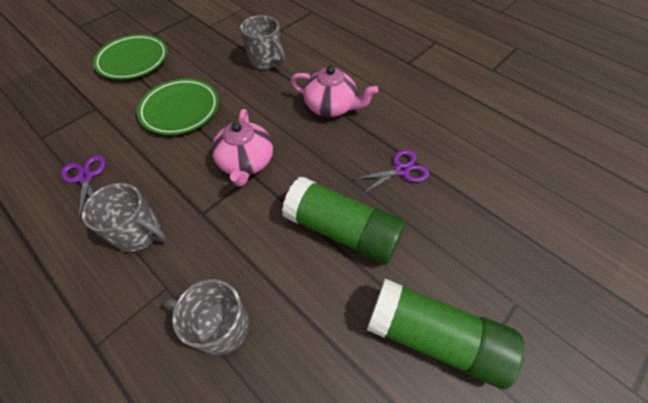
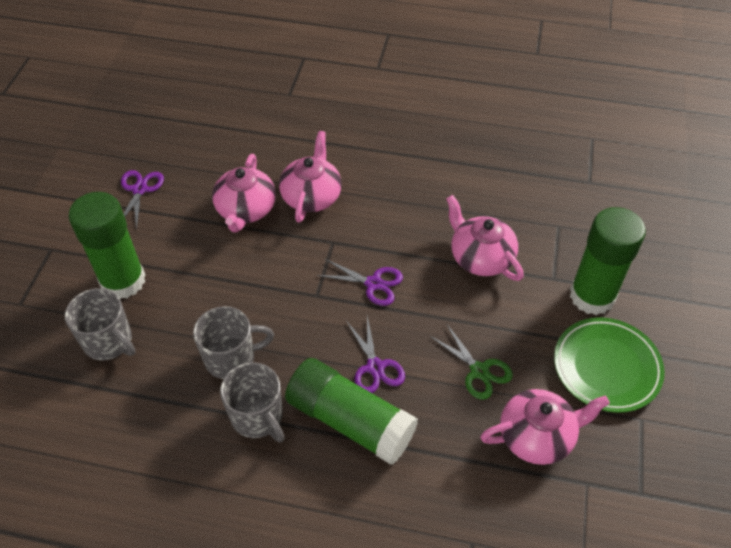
green glue stick: [282,177,405,265] [367,279,524,389] = 2 -> [68,192,145,299] [285,358,418,464] [570,207,646,315] = 3
green plate: [93,34,167,80] [137,79,219,135] = 2 -> [554,317,665,413] = 1
green scissors: none = 0 -> [430,323,513,400] = 1
pink teapot: [212,109,273,187] [291,66,378,117] = 2 -> [212,154,276,233] [279,131,342,223] [446,195,524,281] [480,389,610,465] = 4
purple scissors: [61,155,106,220] [353,149,429,194] = 2 -> [121,170,164,230] [317,259,403,306] [346,316,405,393] = 3

